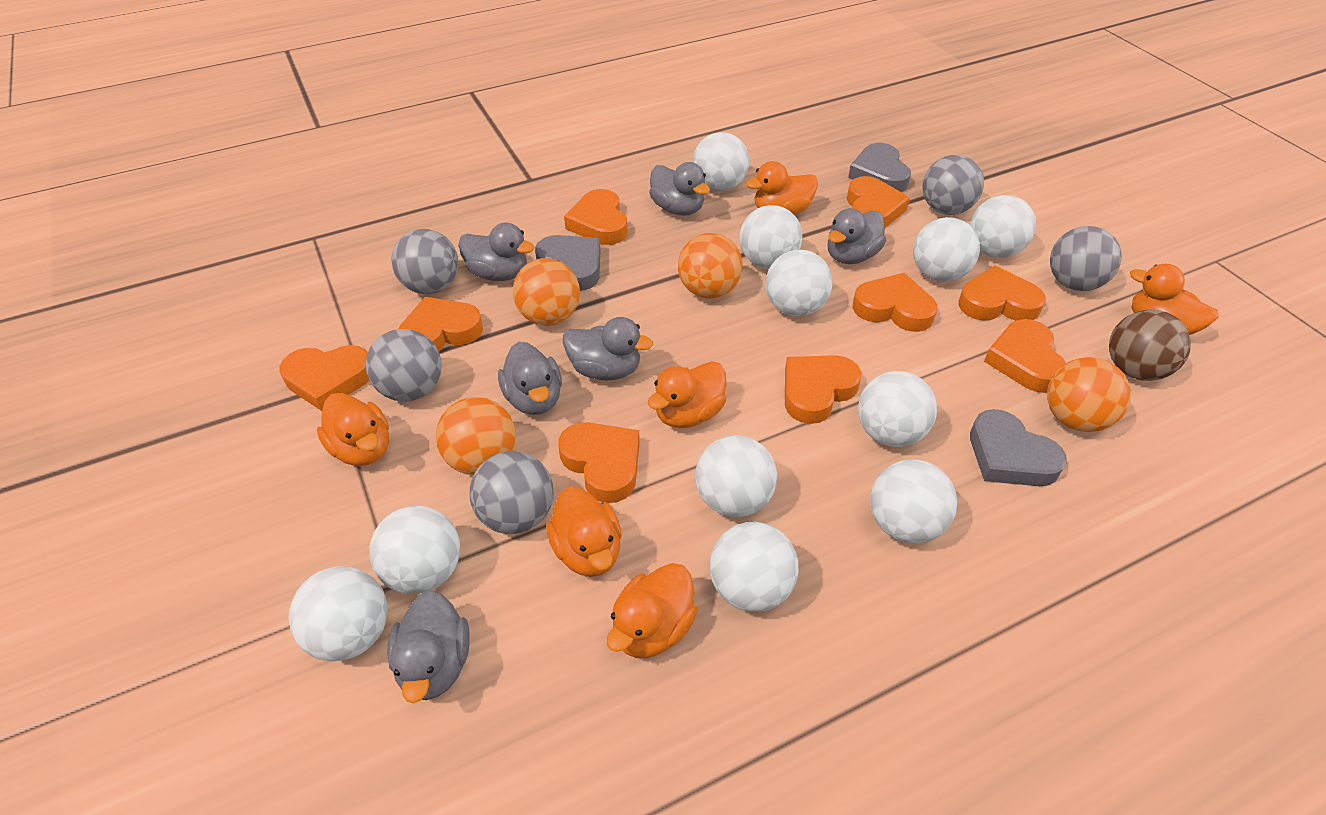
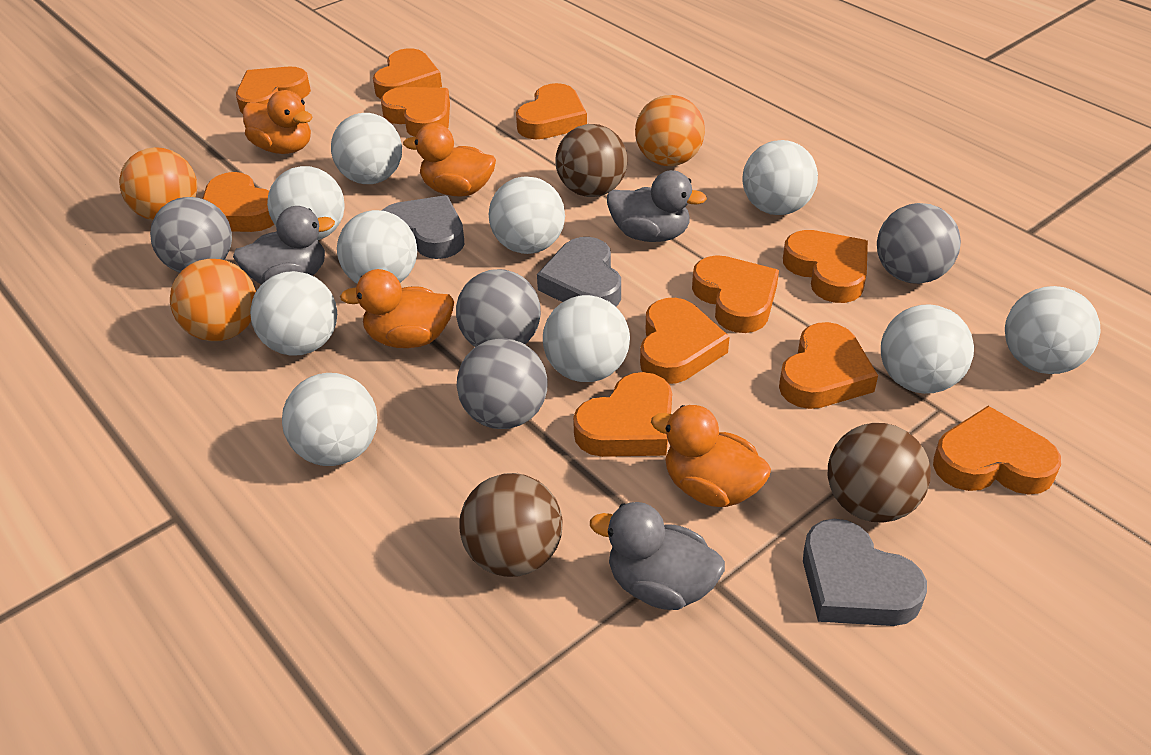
brown ball: [1109,310,1191,381] = 1 -> [459,473,563,577] [555,124,628,197] [828,423,931,523] = 3
grey ball: [366,329,442,402] [391,229,458,294] [469,451,554,534] [923,155,984,215] [1050,226,1122,291] = 5 -> [150,197,232,273] [456,269,541,347] [457,338,548,429] [877,203,961,284] = 4
grey duck: [387,590,470,703] [458,222,535,281] [498,342,562,415] [563,317,653,380] [649,162,710,216] [828,208,886,264] = 6 -> [233,206,335,285] [590,502,725,610] [607,170,707,242] = 3
orange ball: [436,397,516,475] [513,258,580,326] [678,233,743,299] [1047,357,1131,432] = 4 -> [119,147,197,220] [170,259,256,341] [635,95,705,166] = 3
orange duck: [317,393,389,466] [546,487,622,577] [607,563,698,658] [648,361,727,428] [746,161,818,215] [1130,264,1219,335] = 6 -> [243,90,313,154] [340,269,454,348] [403,123,496,197] [651,405,771,507] = 4
orange heart: [280,345,369,411] [398,297,483,351] [558,422,640,503] [564,189,627,245] [785,355,862,424] [847,176,910,228] [853,273,938,332] [959,266,1046,321] [984,319,1066,393] = 9 -> [202,172,274,232] [236,67,311,114] [373,48,442,99] [381,87,450,137] [516,83,587,139] [573,372,672,457] [640,298,730,384] [692,255,779,333] [779,322,878,409] [783,230,868,303] [933,406,1061,494] = 11
white ball: [289,566,388,661] [369,506,460,594] [693,132,749,191] [695,435,777,517] [710,522,799,612] [739,205,802,269] [766,250,833,316] [858,371,937,447] [870,459,957,544] [913,217,980,282] [970,195,1036,258] = 11 -> [250,271,337,356] [267,166,345,240] [282,373,378,466] [331,113,402,184] [337,210,417,284] [489,176,565,254] [543,295,630,382] [743,140,818,215] [881,304,974,394] [1005,286,1101,374] = 10

